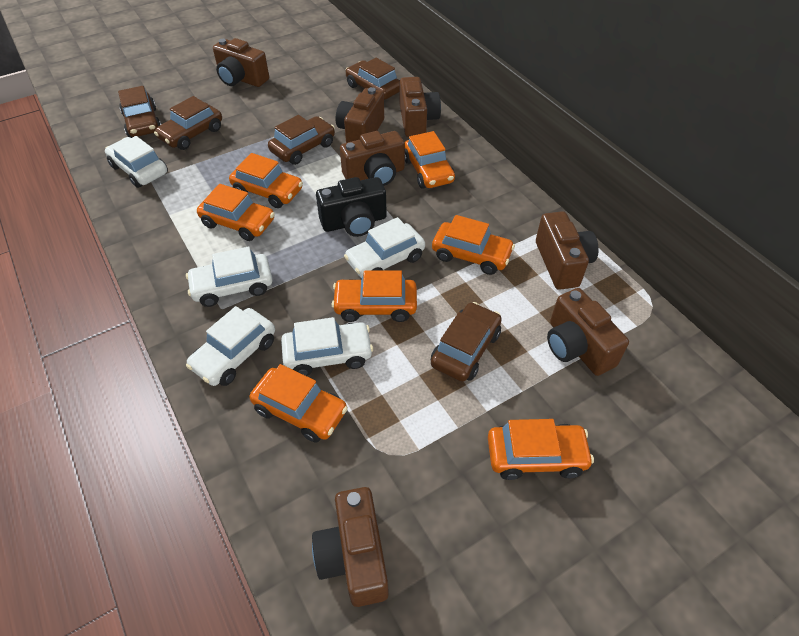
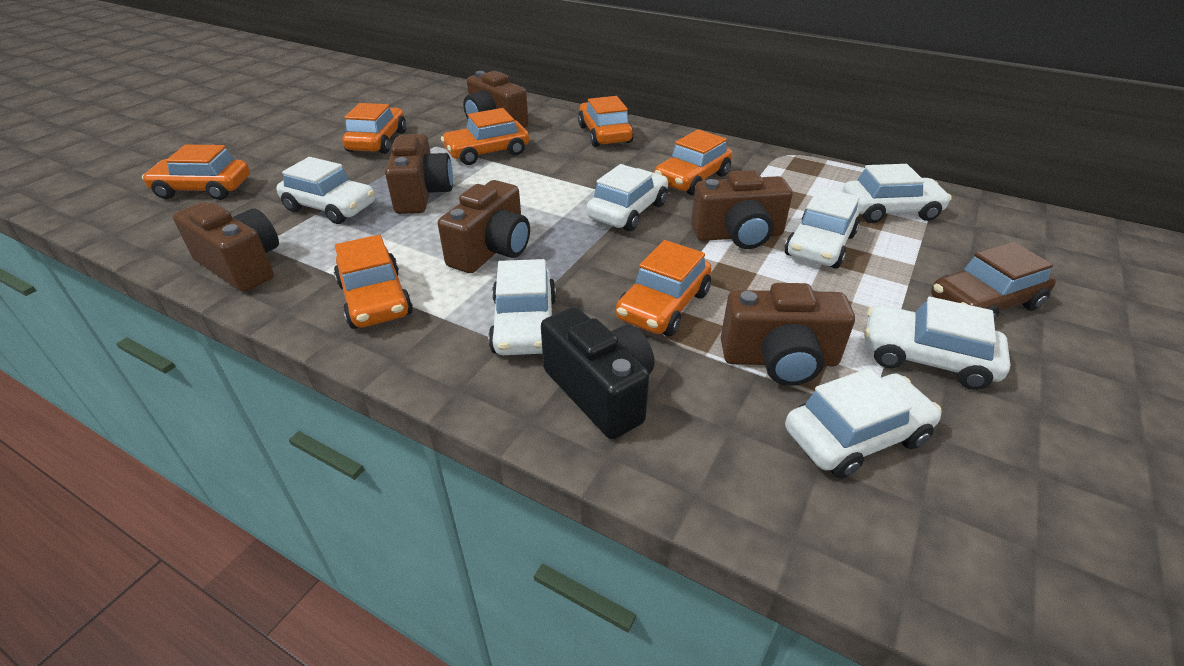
brown camera: [213,38,269,87] [312,487,389,607] [336,87,384,143] [340,131,405,186] [400,77,441,137] [536,211,599,290] [547,288,629,376] = 7 -> [173,202,279,292] [385,134,453,214] [438,180,530,273] [463,71,528,128] [691,170,793,249] [721,283,855,386] = 6
brown car: [118,86,161,138] [154,96,222,150] [268,115,335,165] [345,58,400,100] [431,302,502,382] = 5 -> [931,242,1056,320] = 1
white car: [105,136,168,188] [186,247,272,307] [186,306,275,386] [281,317,373,376] [344,217,425,278] = 5 -> [276,157,375,224] [488,259,556,355] [586,164,668,231] [785,187,860,269] [785,368,942,478] [842,164,952,223] [864,297,1010,390] = 7

